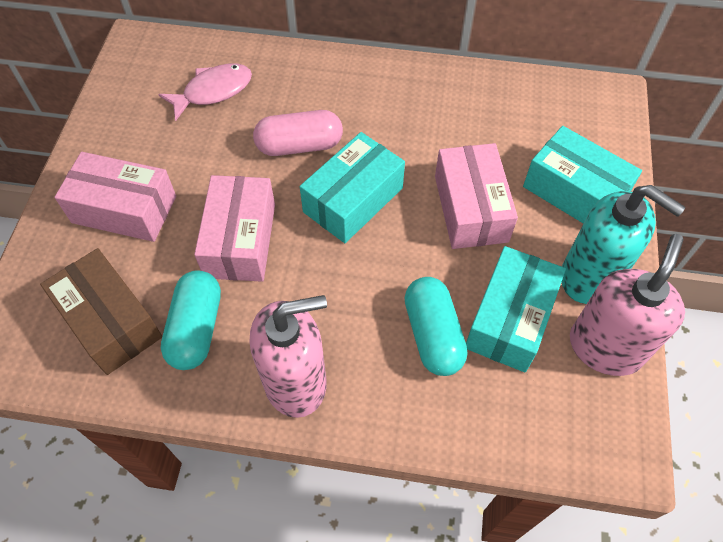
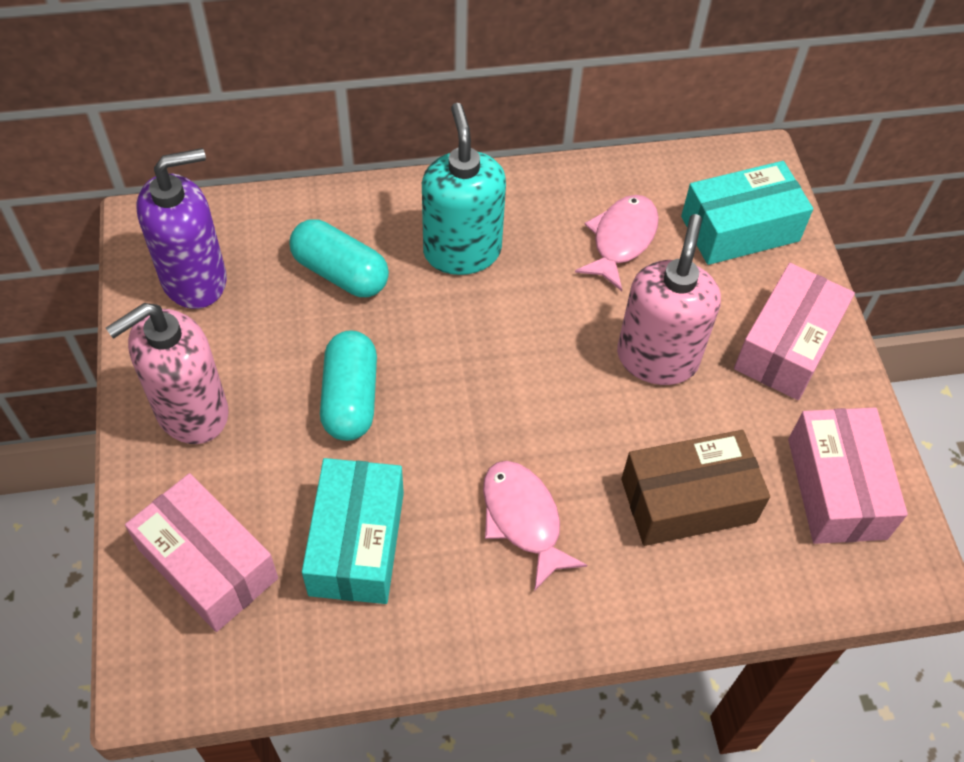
pink capsule: [253,110,343,156] = 1 -> none = 0
pink fish: [158,63,252,121] = 1 -> [483,461,588,591] [575,195,659,291] = 2
purple soap dispenser: none = 0 -> [137,148,227,309] = 1
turquoise box: [300,132,405,243] [466,246,566,372] [523,126,642,223] = 3 -> [302,458,404,604] [681,161,813,265] = 2

